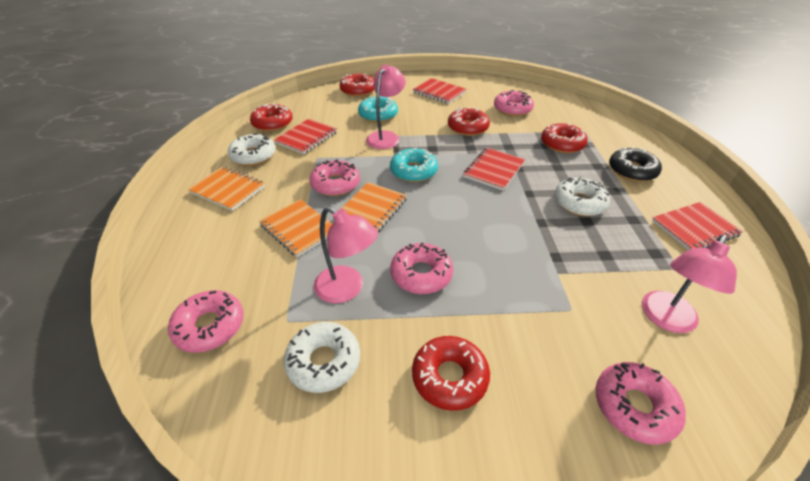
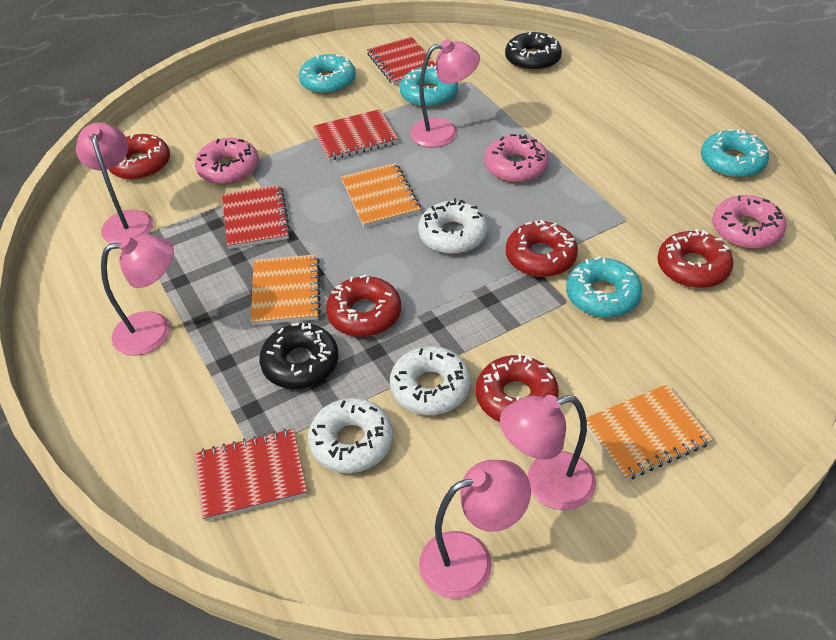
black donut: [609,147,662,182] = 1 -> [259,323,338,389] [505,31,562,71] = 2
pink donut: [168,290,243,353] [310,159,360,196] [390,242,453,294] [494,90,534,116] [596,362,686,445] = 5 -> [195,138,259,185] [484,134,549,183] [712,195,786,249] = 3
pink lamp: [314,206,378,303] [366,64,406,149] [642,235,737,333] = 3 -> [76,122,153,244] [101,235,174,356] [410,39,480,148] [419,460,531,599] [500,395,596,510] = 5
turquoise donut: [358,96,398,122] [390,148,438,182] = 2 -> [299,54,356,94] [400,64,458,108] [566,256,643,318] [701,129,769,178] = 4

